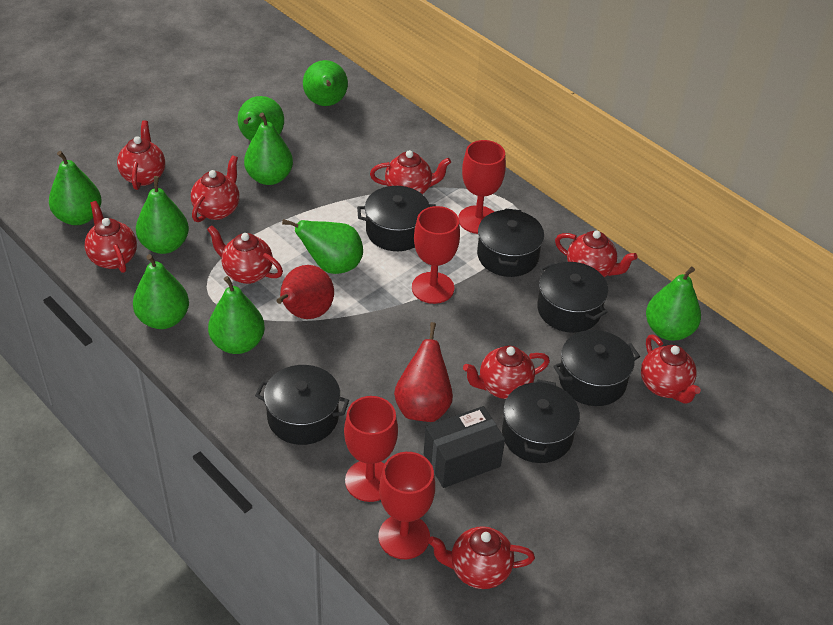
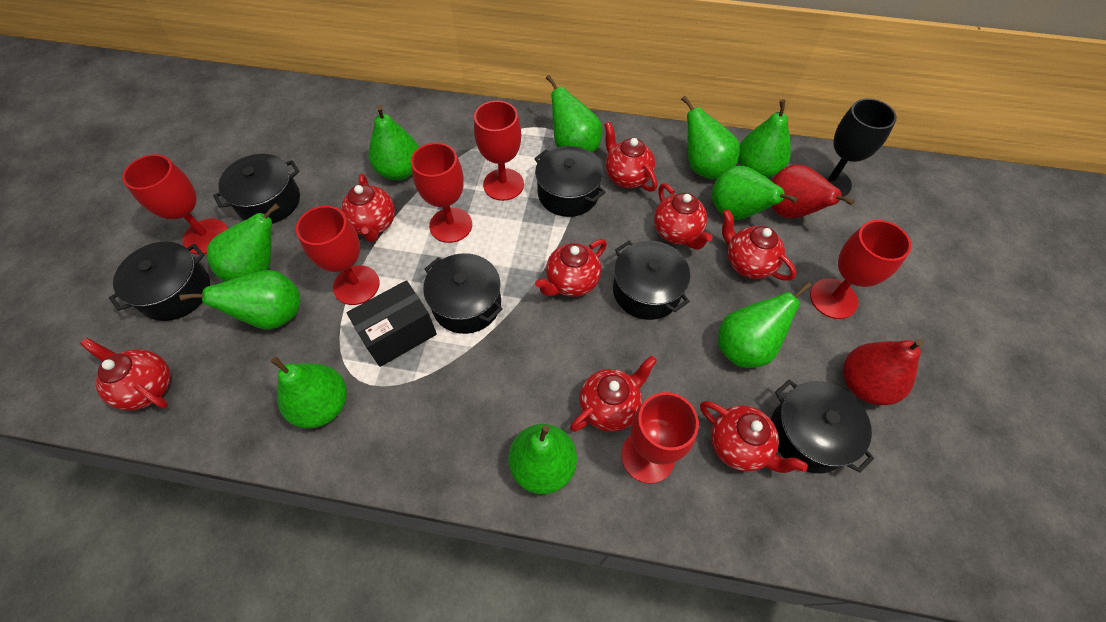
black goblet: none = 0 -> [814,98,897,197] = 1
green pear: [49,151,102,225] [133,254,189,329] [136,176,189,254] [208,276,265,354] [238,96,284,141] [244,113,293,185] [282,219,363,274] [303,60,348,106] [646,267,701,341] = 9 -> [179,270,300,330] [207,203,280,282] [271,357,347,428] [369,105,419,180] [508,424,577,494] [546,75,602,152] [681,96,740,179] [712,166,798,220] [718,281,812,368] [738,99,791,178] = 10
red goblet: [344,396,398,502] [378,452,435,559] [412,206,460,304] [458,140,506,234] = 4 -> [122,154,228,254] [296,206,380,305] [411,143,472,243] [474,100,524,201] [621,392,699,484] [810,220,911,319] = 6
red teapot: [85,201,137,273] [117,120,165,190] [191,155,240,222] [207,225,283,284] [370,150,451,194] [428,526,535,589] [463,345,550,399] [555,231,637,277] [641,335,701,403] = 9 -> [80,338,171,411] [341,174,395,242] [535,239,607,297] [570,356,657,432] [604,122,657,192] [654,183,713,250] [700,401,808,473] [722,209,796,281] = 8

